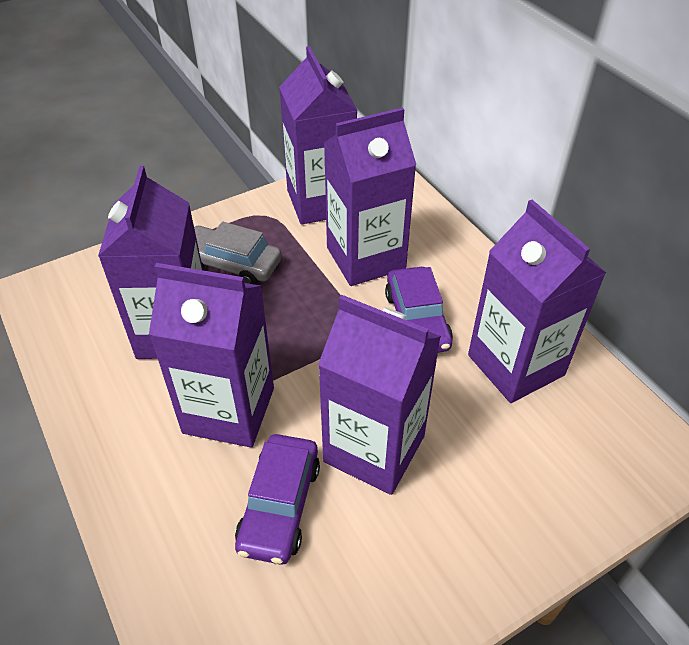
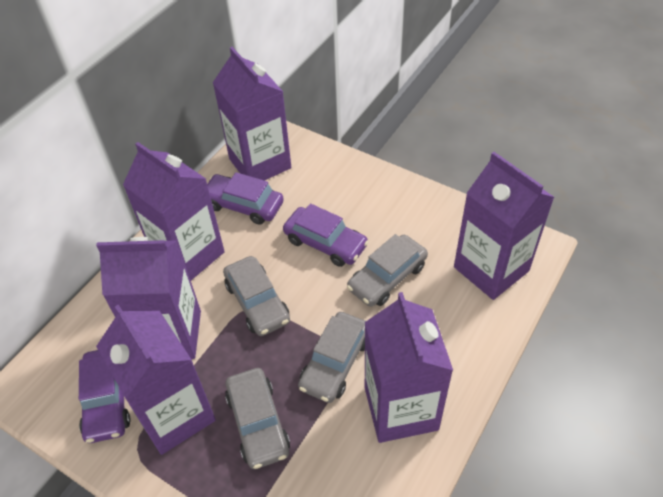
grey car: [194,222,282,285] = 1 -> [223,256,290,336] [225,368,290,469] [298,312,366,403] [347,234,428,307] = 4
purple car: [235,434,320,565] [385,267,453,353] = 2 -> [79,350,131,443] [207,172,284,225] [283,204,369,267] = 3

